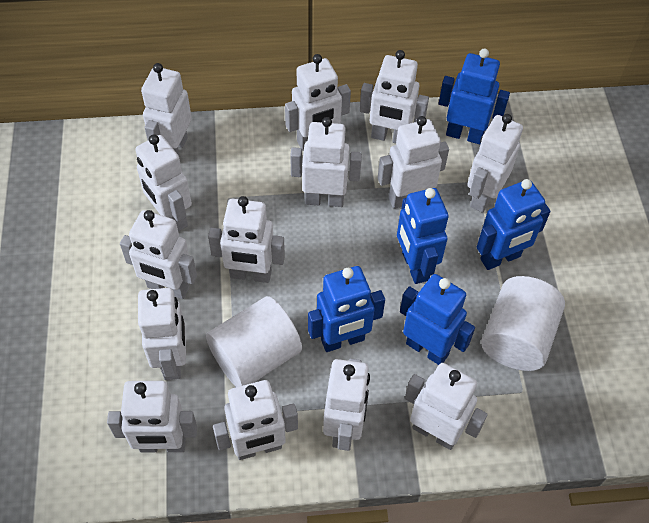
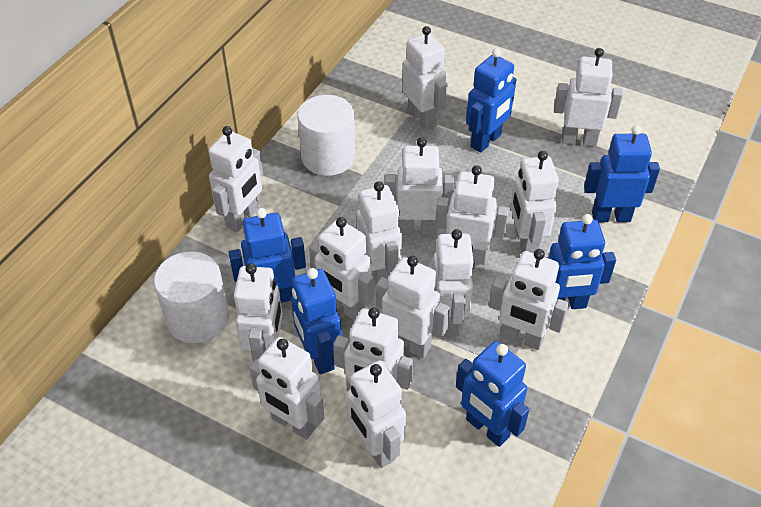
blue robot: [308,266,385,352] [397,188,449,284] [400,274,475,365] [439,49,510,144] [477,179,551,270] = 5 -> [229,208,306,303] [291,268,342,374] [456,341,529,447] [466,48,516,153] [546,214,616,309] [584,125,660,222] = 6
white robot: [107,381,197,452] [120,210,197,299] [135,134,192,232] [138,288,186,380] [141,63,192,155] [208,196,285,283] [213,380,298,460] [285,54,351,151] [290,117,362,207] [323,359,370,451] [360,50,429,143] [378,116,449,209] [405,363,488,450] [467,114,523,213] = 14 -> [208,126,263,232] [234,263,283,362] [249,337,324,440] [309,217,374,321] [333,308,413,390] [346,361,406,468] [357,181,402,284] [376,256,450,358] [385,137,455,235] [402,26,448,131] [433,229,475,335] [435,165,509,265] [489,249,569,350] [511,151,559,253] [554,48,623,147] = 15

